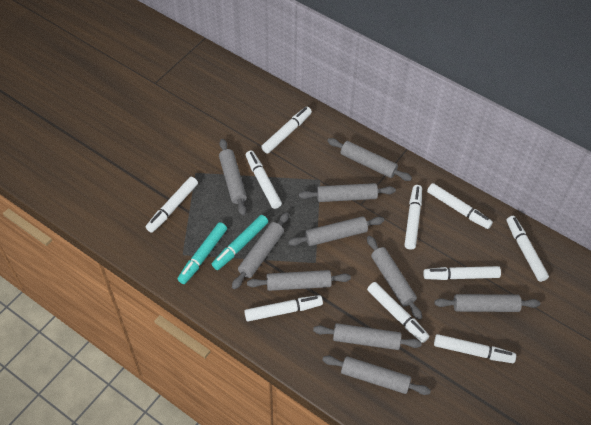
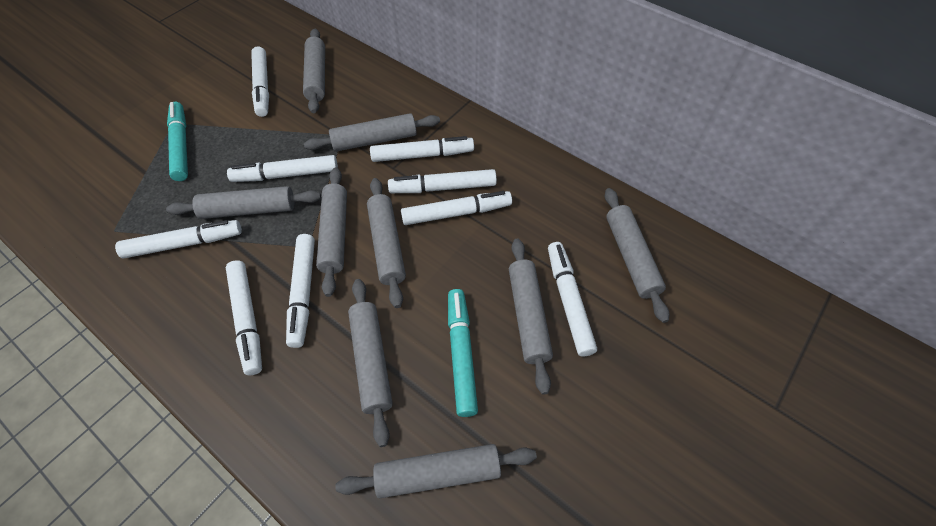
grey rolling pin: [219,139,247,216] [232,212,289,289] [247,270,351,291] [288,216,384,246] [299,183,396,202] [313,323,422,350] [322,356,431,395] [327,138,412,181] [367,236,422,320] [434,294,541,312] = 10 -> [166,186,321,219] [303,29,325,113] [304,113,440,152] [316,167,347,297] [335,444,537,498] [348,279,393,447] [367,178,406,308] [509,239,553,395] [605,188,670,323] = 9
white marker: [146,177,198,233] [244,295,323,321] [246,150,282,209] [261,107,312,154] [367,282,429,343] [404,185,422,250] [423,266,501,280] [427,183,493,229] [434,334,516,363] [507,216,549,282] = 10 -> [115,220,242,258] [226,260,262,376] [227,155,338,182] [251,47,269,117] [286,234,315,348] [370,136,474,162] [388,169,497,193] [401,191,512,225] [548,242,597,357] = 9

